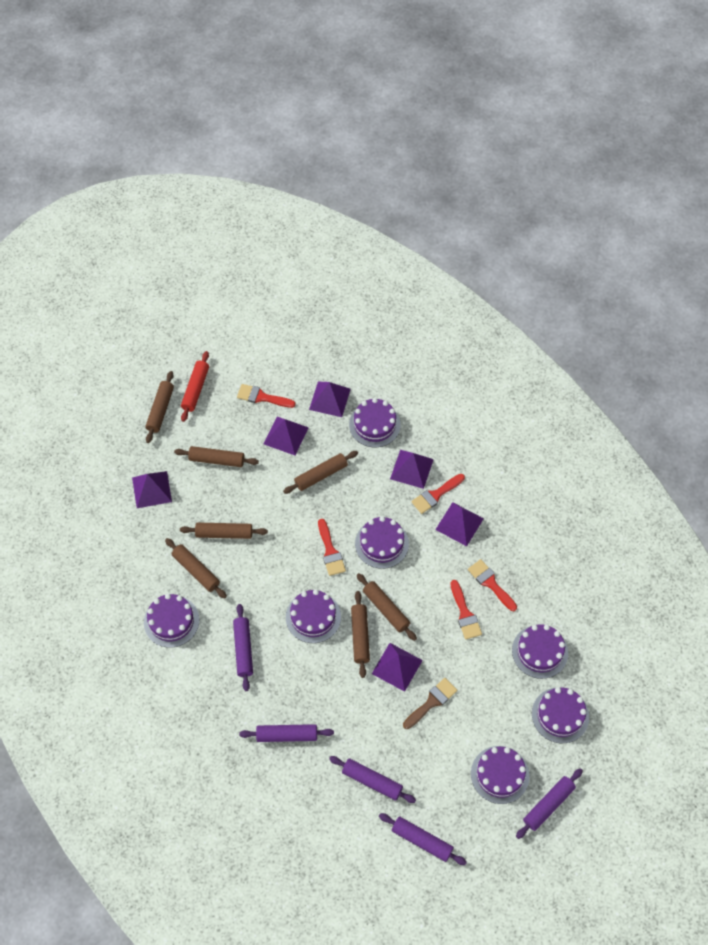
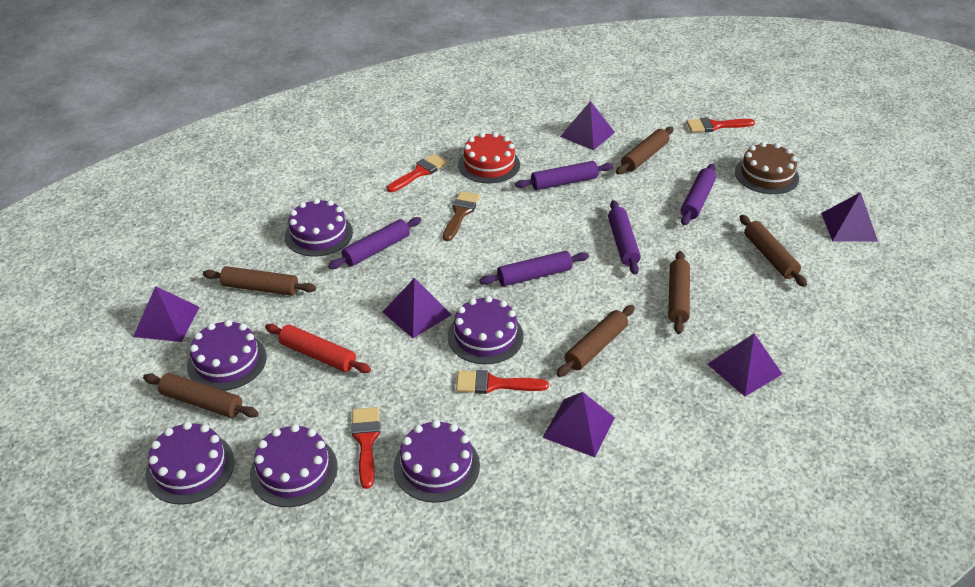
brown cake: none = 0 -> [735,142,799,194] = 1
brown rolling pin: [145,371,174,443] [165,538,227,598] [174,446,259,467] [180,522,268,539] [283,451,358,494] [351,591,370,678] [357,573,417,641] = 7 -> [143,373,259,418] [203,266,316,296] [557,305,635,377] [616,127,674,174] [668,251,690,334] [740,215,807,287] = 6
purple cake: [144,594,199,648] [286,589,341,643] [349,398,401,447] [355,516,409,569] [471,746,530,804] [512,624,568,679] [532,687,589,743] = 7 -> [146,422,234,505] [187,320,267,391] [250,424,338,507] [285,198,353,257] [393,420,480,503] [448,296,524,364] = 6
red brush: [237,384,296,408] [318,519,346,576] [411,474,465,514] [450,580,482,639] [468,559,517,611] = 5 -> [352,407,380,489] [387,154,447,192] [456,370,549,394] [686,117,755,133] = 4
red cake: none = 0 -> [458,132,520,183] = 1

